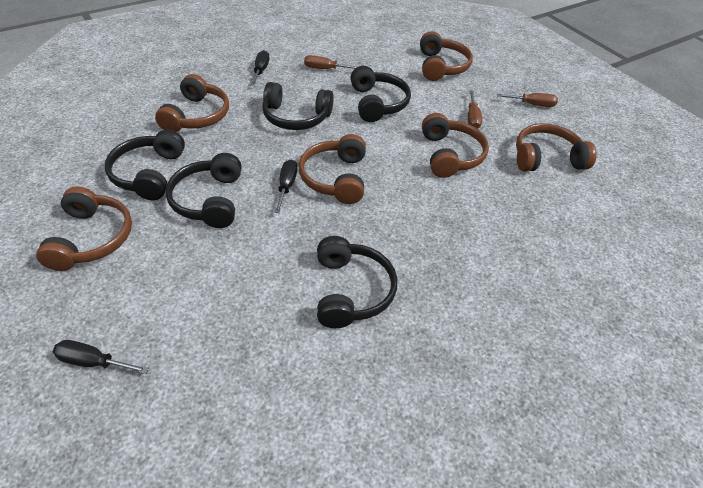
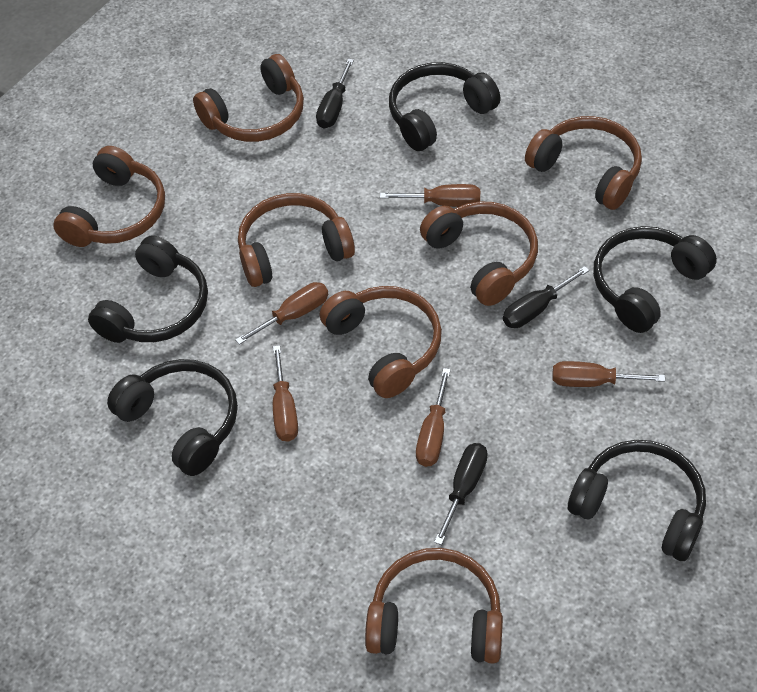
brown headphones: [36,186,132,271] [155,74,229,132] [299,134,366,204] [420,31,473,81] [422,113,489,178] [516,123,597,172] = 6 -> [53,146,165,247] [193,54,304,142] [238,193,355,287] [320,286,442,398] [365,548,503,664] [420,201,538,306] [525,116,642,210] = 7
brown screwdriver: [304,55,357,69] [468,90,482,129] [497,93,558,107] = 3 -> [235,282,328,345] [273,345,298,442] [380,184,480,207] [416,368,451,467] [552,361,665,387] = 5

